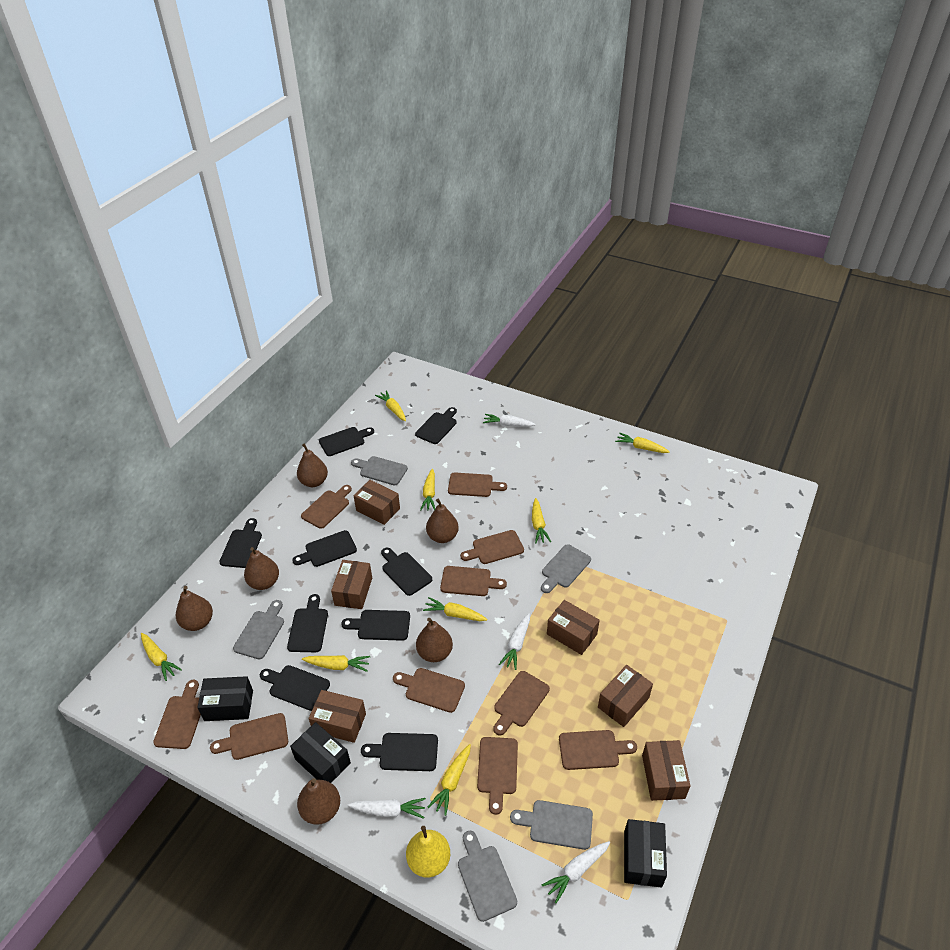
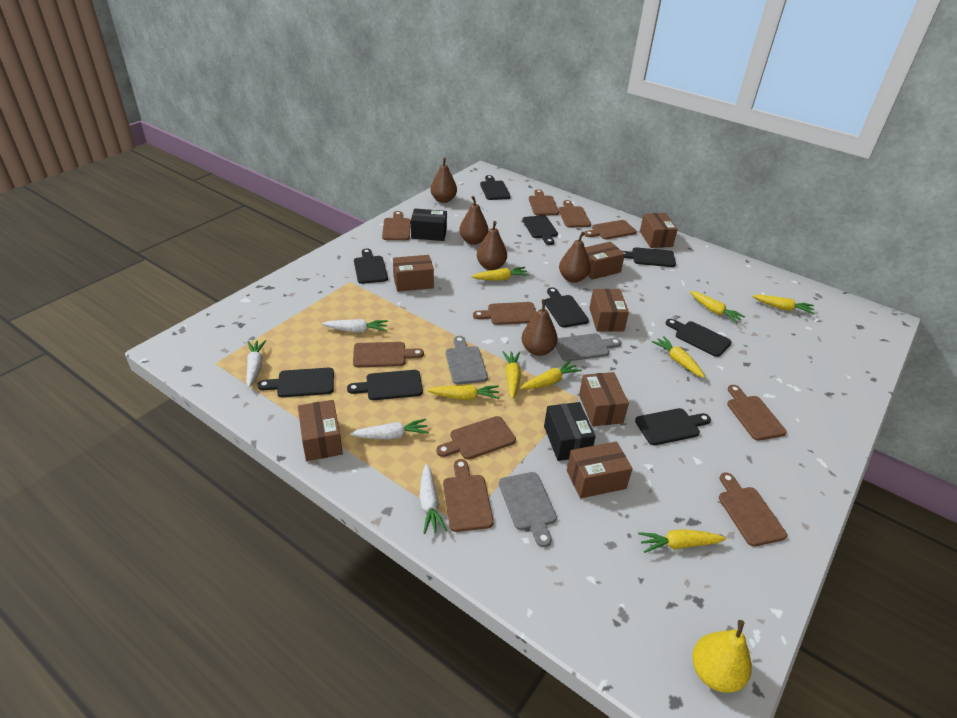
black box: [197,676,253,721] [290,722,351,783] [624,819,667,887] = 3 -> [411,209,447,241] [544,402,596,461] = 2
brown box: [309,690,366,743] [331,560,372,609] [354,480,400,525] [547,600,600,655] [598,665,653,727] [642,740,691,801] = 6 -> [298,400,343,461] [393,255,434,292] [567,441,632,498] [579,372,629,426] [585,242,625,280] [589,289,629,332] [640,213,678,248] = 7
brown pear: [176,586,213,631] [244,547,279,590] [297,443,328,487] [297,778,340,825] [416,618,453,662] [426,499,459,543] = 6 -> [430,158,457,203] [459,196,489,245] [477,221,507,270] [521,299,558,356] [559,232,591,283] = 5
grey cutting board: [233,600,284,659] [351,456,408,485] [458,831,517,922] [510,800,593,850] [541,544,591,593] = 5 -> [446,336,488,385] [499,472,557,547] [555,333,621,362] = 3

